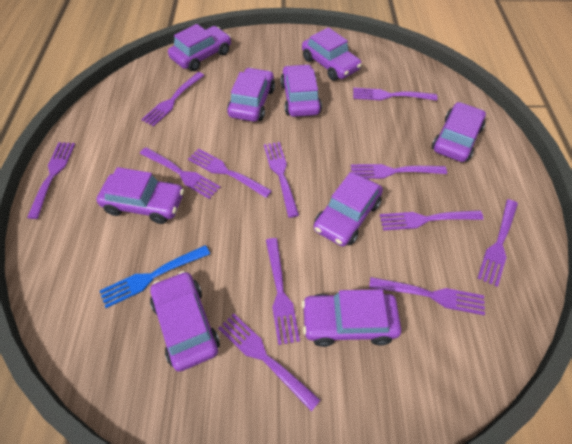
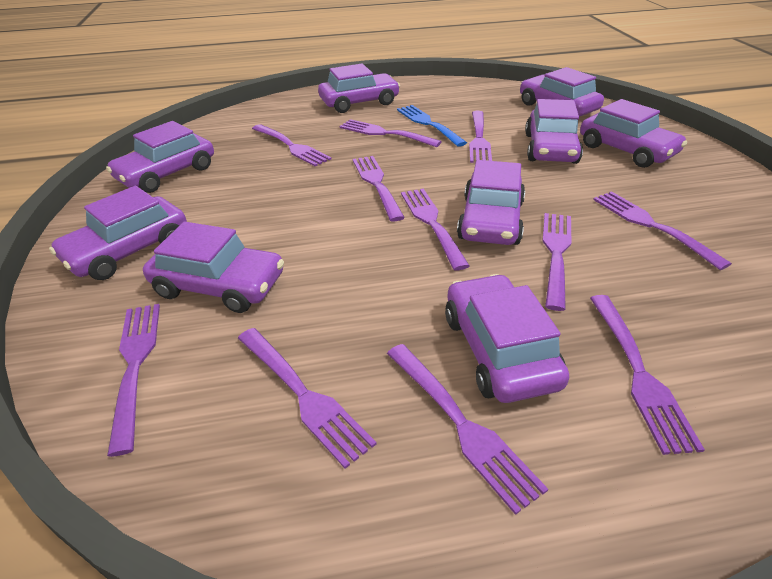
purple fork: [27,142,75,219] [140,147,221,199] [141,72,205,127] [188,148,272,198] [218,313,320,412] [264,142,299,218] [266,238,300,345] [351,164,447,179] [353,88,437,101] [369,277,485,315] [380,210,484,231] [478,199,518,287] = 12 -> [107,304,160,457] [238,328,377,469] [252,124,332,166] [340,119,442,147] [353,156,405,222] [387,344,548,515] [401,189,470,270] [469,111,492,163] [542,213,571,311] [590,295,705,455] [593,191,732,270] = 11

